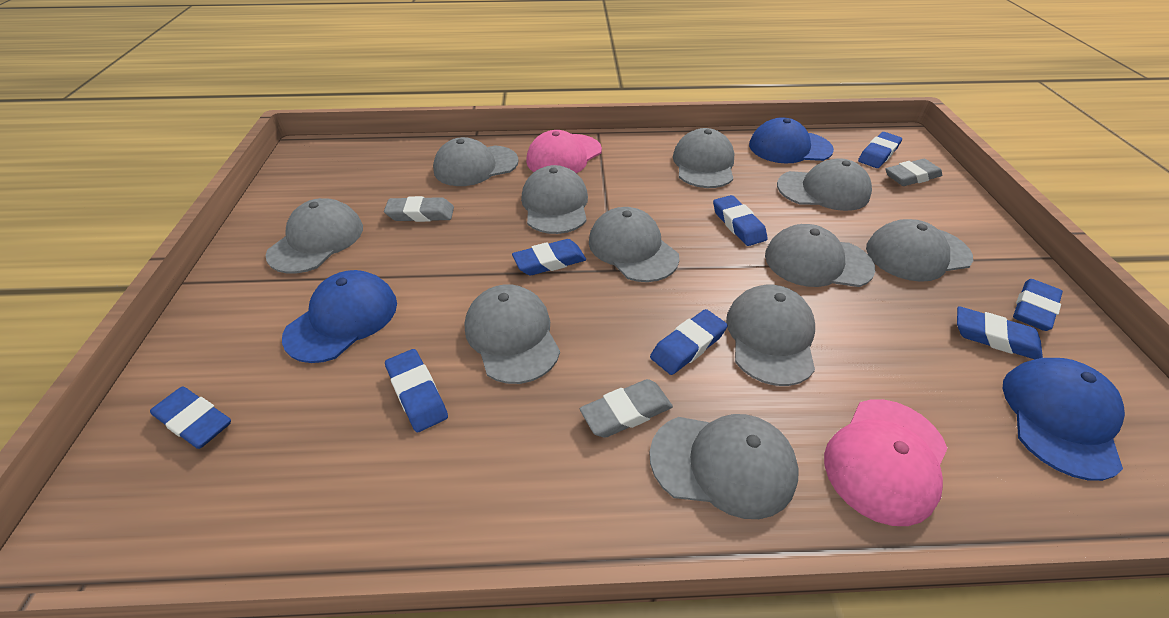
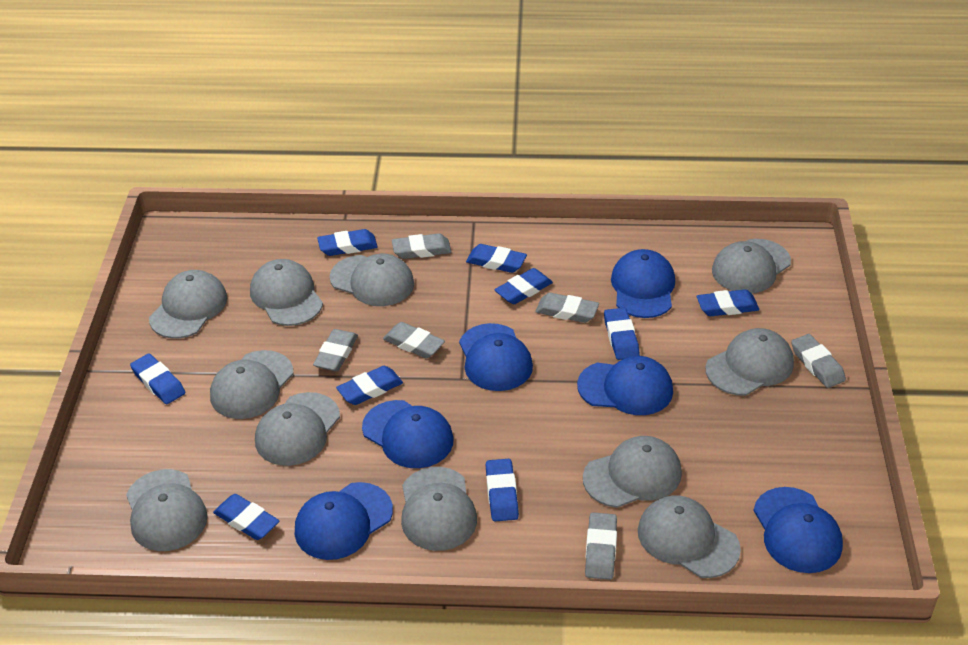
blue cap: [282,270,397,363] [749,117,834,164] [1002,358,1125,481] = 3 -> [295,482,393,560] [362,400,454,468] [459,323,533,391] [577,356,673,415] [611,249,675,318] [753,487,843,573] = 6
blue eraser: [150,387,231,449] [385,349,448,432] [512,239,586,275] [650,309,728,375] [713,195,767,246] [858,132,902,168] [957,306,1043,359] [1013,279,1063,331] = 8 -> [130,354,185,404] [213,494,279,540] [317,229,378,256] [336,366,403,405] [466,244,527,273] [486,459,519,521] [495,268,553,304] [604,308,640,360] [696,289,759,316] = 9
grey eraser: [384,196,454,222] [580,379,673,438] [885,159,942,186] = 3 -> [313,329,358,371] [383,322,445,358] [392,233,451,259] [535,293,599,323] [585,512,617,580] [791,334,846,388] = 6
pink cap: [526,130,602,173] [824,399,948,526] = 2 -> none = 0

